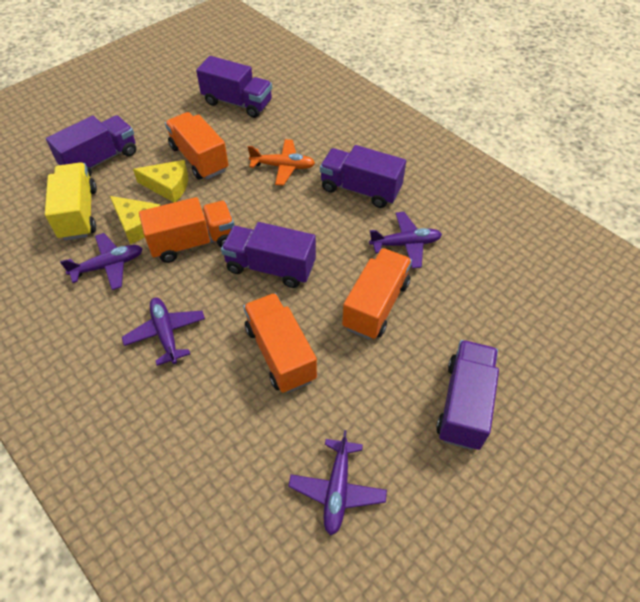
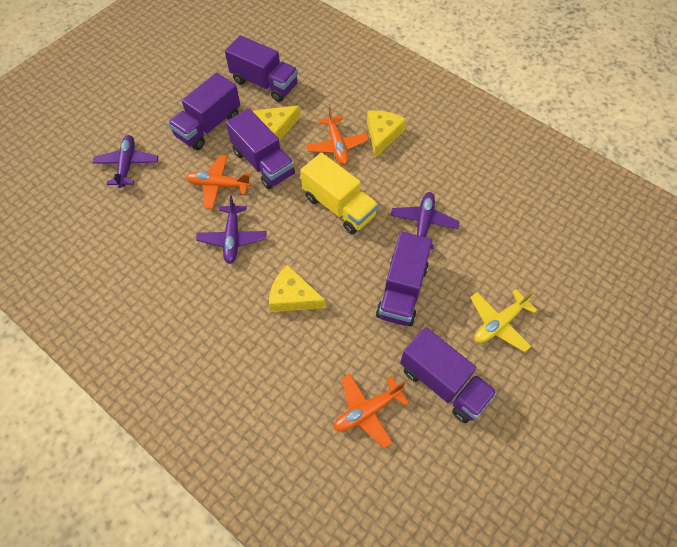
orange plane: [248,139,315,186] = 1 -> [186,155,251,209] [306,107,369,165] [334,374,409,448] = 3
orange truck: [139,197,235,263] [165,112,228,180] [243,293,317,393] [342,248,412,340] = 4 -> none = 0
purple plane: [60,233,143,290] [122,297,205,366] [288,430,387,535] [369,212,442,269] = 4 -> [92,135,159,188] [196,195,267,264] [390,192,460,249] = 3
yellow cheese: [110,196,160,244] [133,160,188,202] = 2 -> [253,105,301,142] [269,265,326,312] [367,110,406,158] = 3
yellow plane: none = 0 -> [470,289,537,352] = 1

